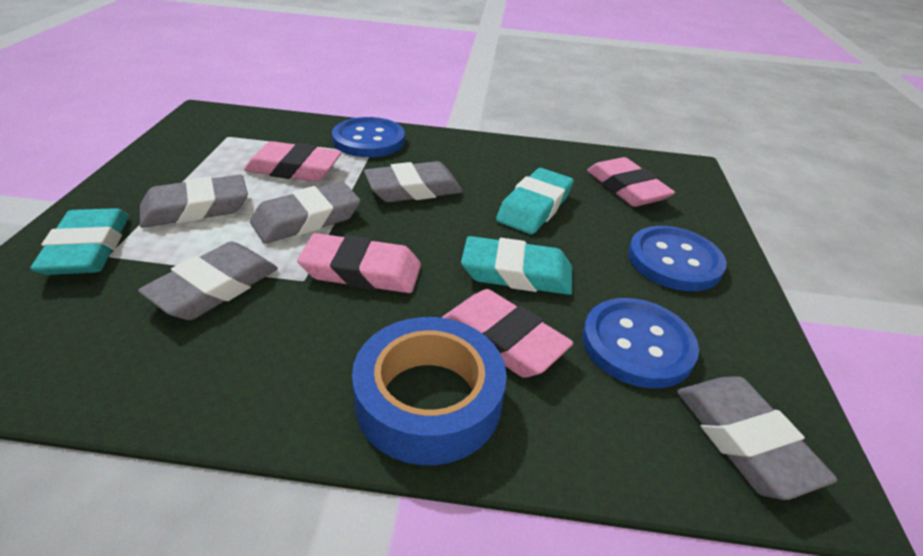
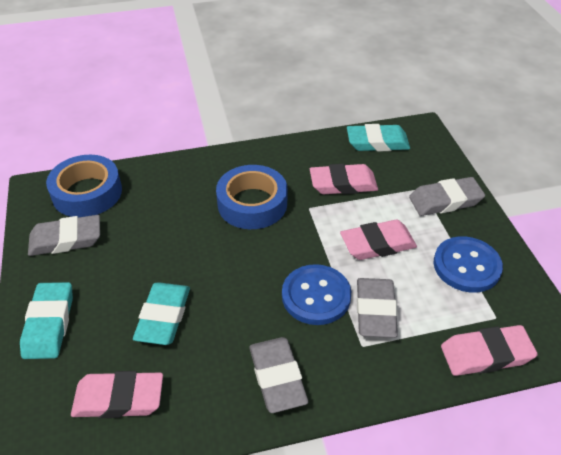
blue button: [332,117,405,157] [583,298,699,388] [628,226,726,291] = 3 -> [282,264,351,325] [433,236,503,293] = 2
blue tape: [352,317,507,465] = 1 -> [46,155,122,217] [216,165,287,229] = 2
grey eraser: [138,242,278,320] [140,175,248,228] [250,182,361,243] [364,161,463,202] [677,376,838,500] = 5 -> [28,215,100,256] [249,337,308,413] [357,278,398,338] [409,177,485,216] = 4

